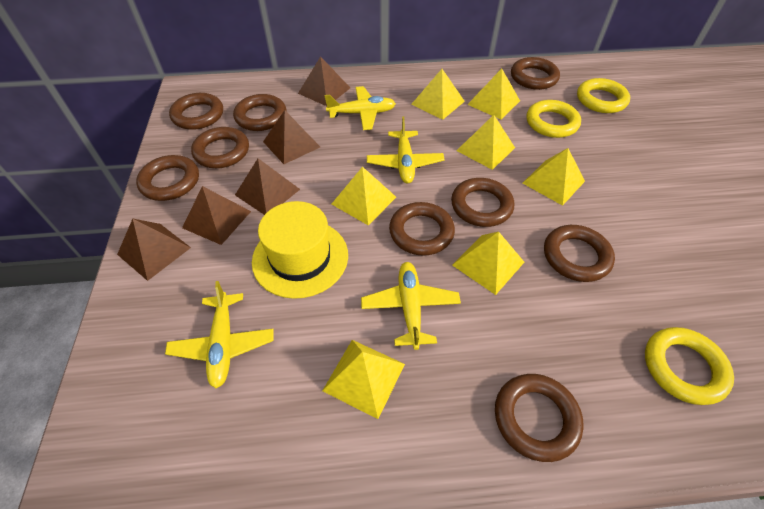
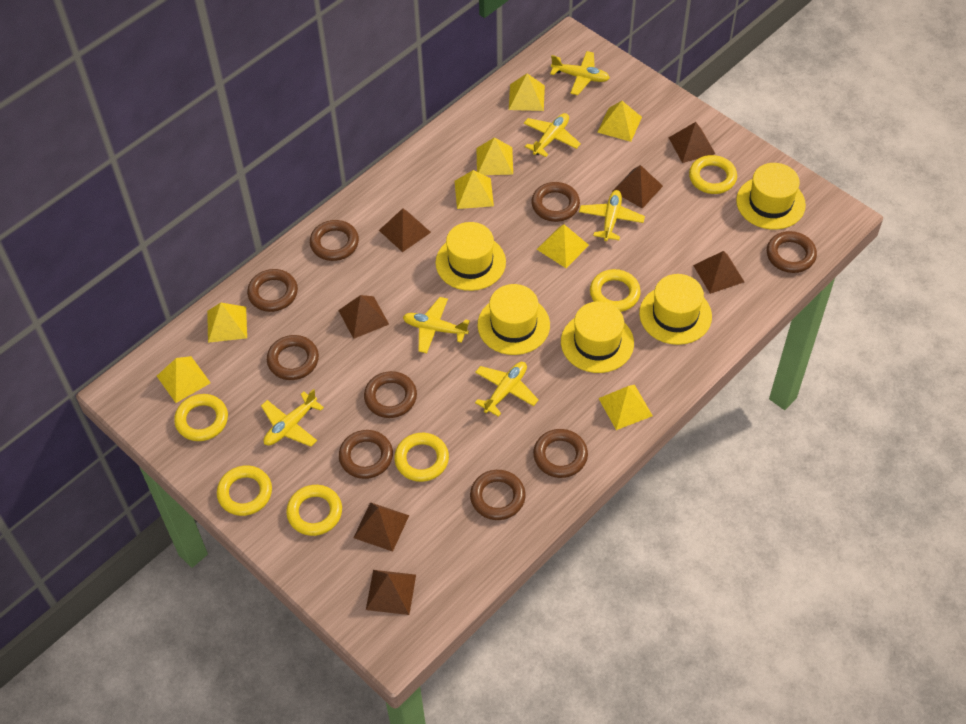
brown pyramid: [117,219,191,281] [182,186,251,245] [235,158,300,215] [263,110,320,164] [298,56,350,106] = 5 -> [338,295,389,339] [353,502,409,552] [366,570,416,615] [379,208,431,252] [612,165,663,208] [669,122,715,163] [693,251,744,294] = 7
yellow hat: [252,201,348,299] = 1 -> [436,222,506,291] [478,284,550,355] [561,301,634,373] [639,274,712,345] [736,163,806,230] = 5
yellow plane: [165,281,274,388] [324,86,396,130] [361,262,461,350] [367,117,445,184] = 4 -> [261,389,324,447] [403,297,470,353] [475,362,539,417] [524,113,581,157] [550,51,610,95] [579,190,645,241] = 6
yellow pyramid: [322,340,405,419] [332,167,396,225] [411,69,465,120] [452,232,524,295] [456,115,515,170] [467,69,520,119] [523,148,585,206] = 7 -> [157,356,211,403] [207,303,247,343] [455,170,494,209] [477,137,513,175] [509,73,545,111] [537,224,589,268] [597,101,642,142] [598,385,653,430] = 8
yellow ring: [527,100,581,138] [577,78,630,113] [645,327,734,405] = 3 -> [174,394,228,441] [217,465,272,516] [286,485,342,536] [394,433,449,482] [590,269,641,312] [689,155,737,194] = 6

